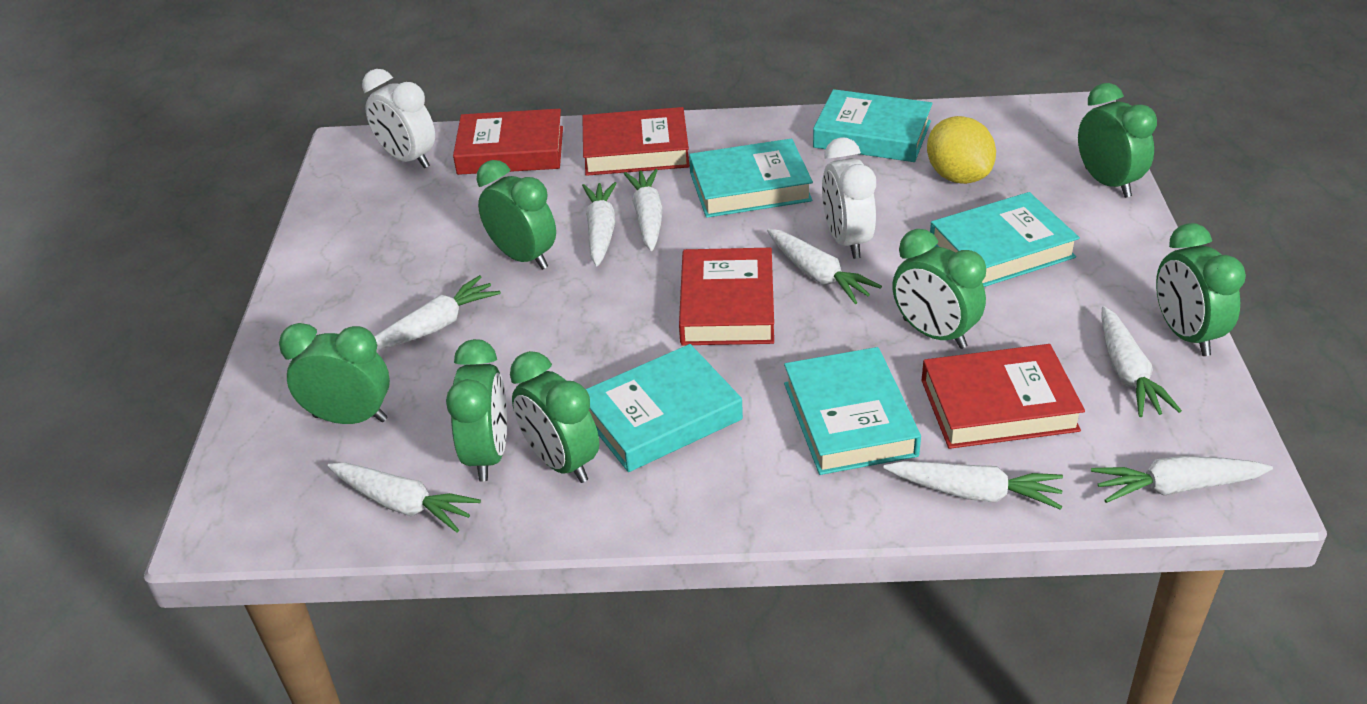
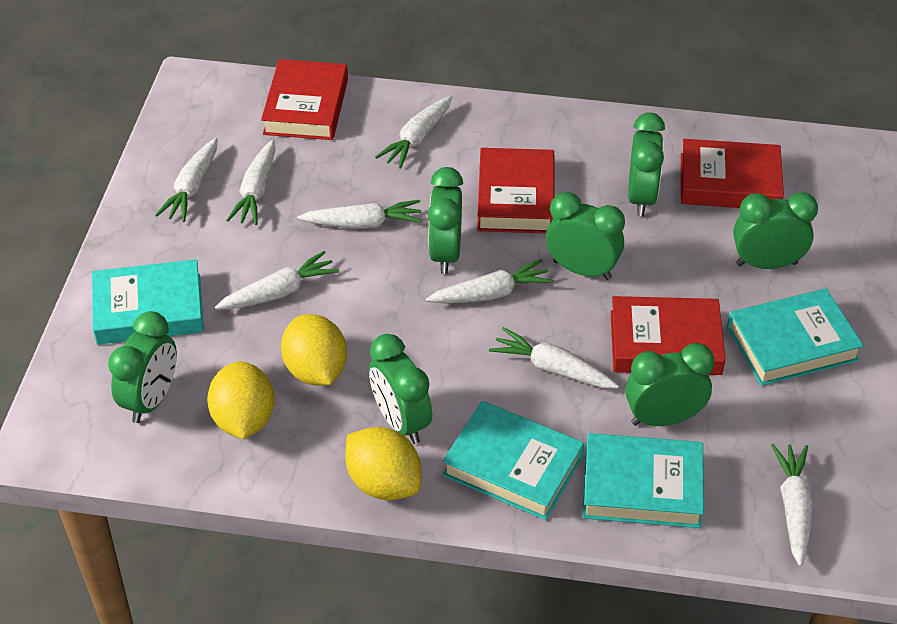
turquoise book: [586,344,743,472] [689,138,813,218] [784,347,921,475] [813,89,933,162] [930,192,1080,287] = 5 -> [92,259,204,345] [442,401,584,520] [583,433,704,528] [727,289,864,386] = 4
white clock: [362,69,435,169] [822,137,876,259] = 2 -> none = 0
yellow lemon: [927,116,996,184] = 1 -> [207,361,275,439] [281,314,347,385] [345,427,421,500] = 3

